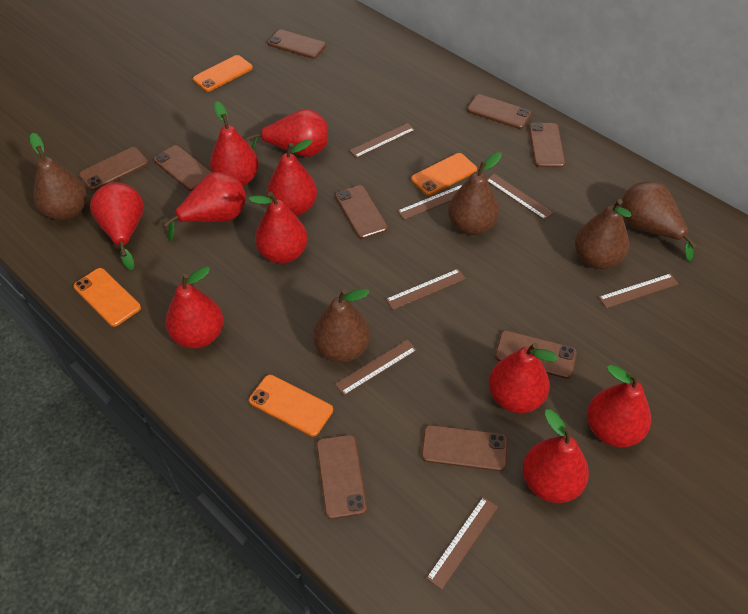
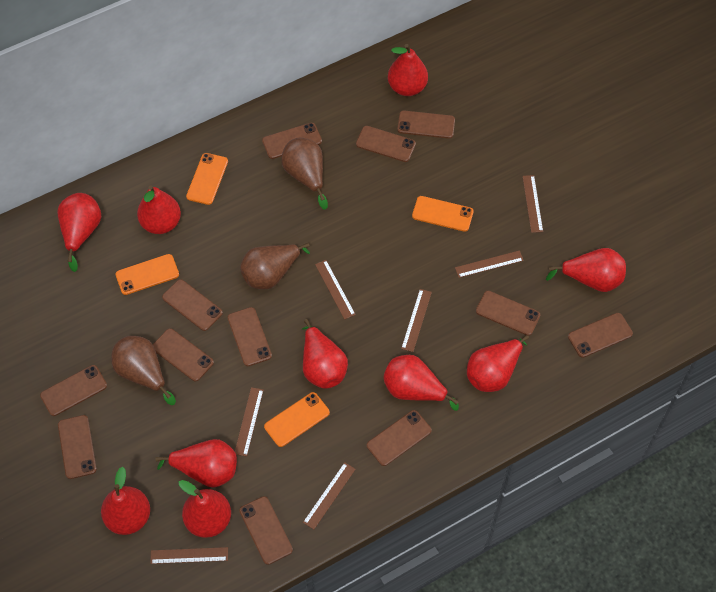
brown pear: [30,133,87,220] [313,289,370,362] [448,152,502,235] [575,199,632,269] [621,181,696,261] = 5 -> [111,336,176,405] [240,243,310,290] [281,138,328,210] = 3
brown phone: [79,147,148,191] [154,145,211,191] [268,30,326,59] [316,435,367,519] [335,185,388,239] [421,425,508,471] [467,94,531,129] [495,330,577,379] [529,123,565,167] = 9 -> [40,365,107,416] [58,415,97,479] [153,328,214,381] [162,279,223,331] [227,307,272,366] [239,496,293,565] [262,123,322,159] [356,126,416,162] [367,410,432,466] [397,111,455,139] [476,291,540,336] [568,313,633,358] = 12

